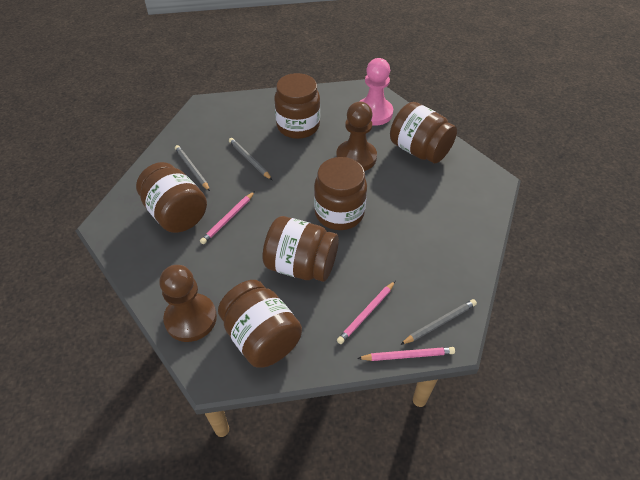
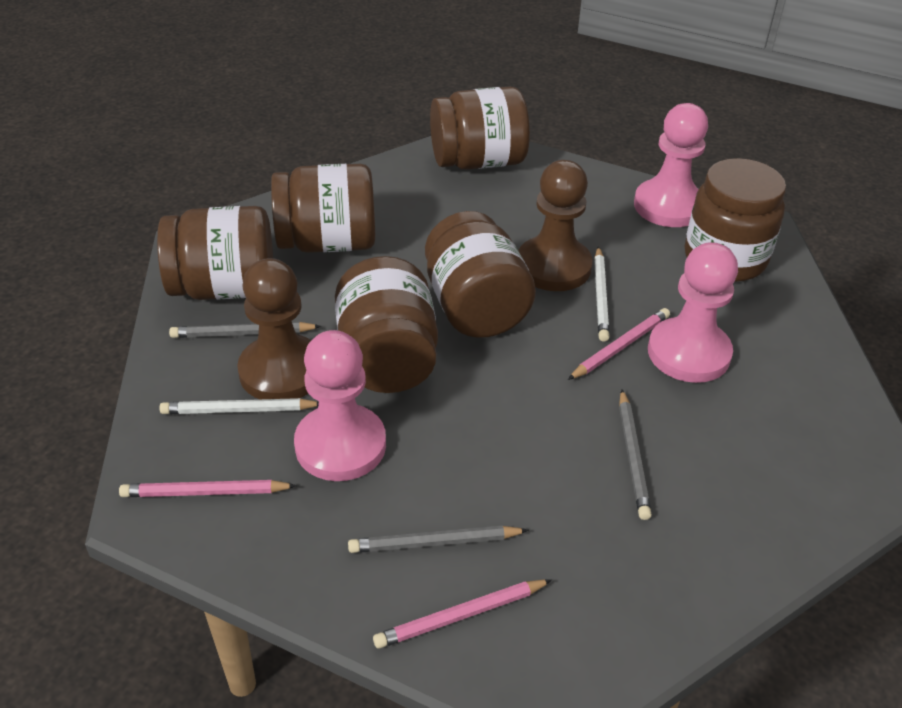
pink pawn: [359,58,393,126] = 1 -> [294,330,386,481] [634,103,708,227] [648,242,738,383] = 3
white pencil: none = 0 -> [159,398,319,414] [594,246,610,342] = 2

